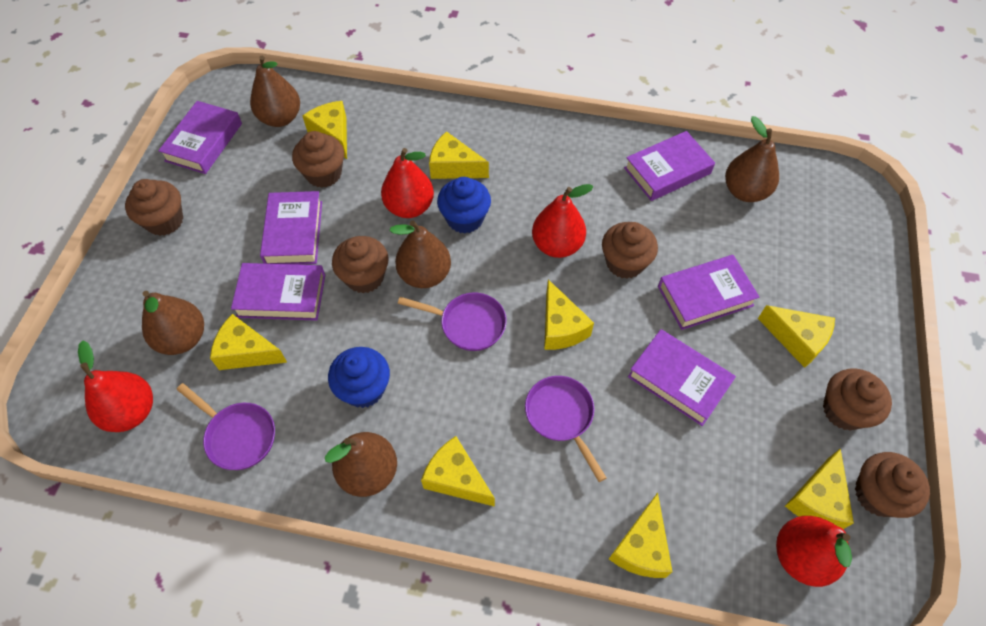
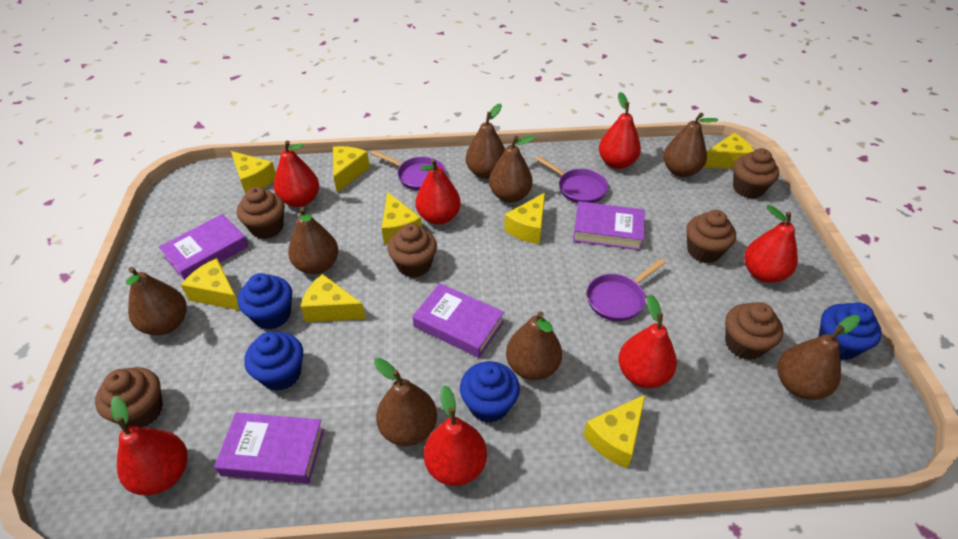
blue cupcake: [328,347,390,408] [437,177,491,233] = 2 -> [238,273,292,330] [244,332,303,391] [460,361,520,423] [818,302,882,360] = 4
brown pear: [142,291,204,355] [250,56,300,127] [325,432,397,497] [389,220,451,288] [725,116,779,202] = 5 -> [126,267,187,335] [288,207,338,274] [374,358,437,446] [466,103,505,179] [489,136,536,202] [506,311,562,380] [663,112,718,177] [777,315,860,400] = 8
purple book: [158,101,242,174] [231,263,325,321] [260,191,322,265] [624,131,715,201] [628,329,736,426] [658,255,759,330] = 6 -> [159,214,249,280] [214,412,324,484] [412,283,504,358] [573,201,645,250] = 4
red pear: [78,340,153,432] [381,148,434,218] [532,184,594,258] [776,516,852,587] = 4 -> [111,396,188,495] [274,141,319,207] [415,158,461,225] [424,385,487,486] [599,92,641,169] [619,295,677,388] [744,205,798,283] = 7

